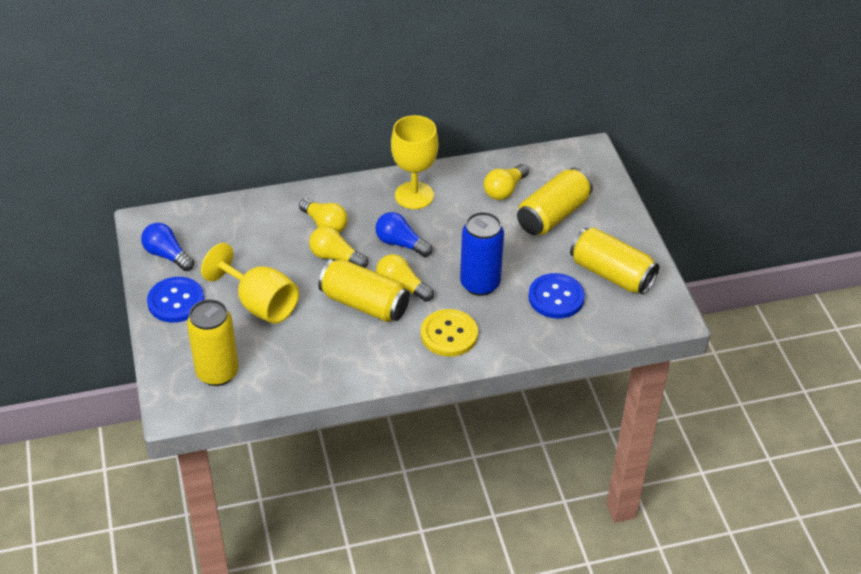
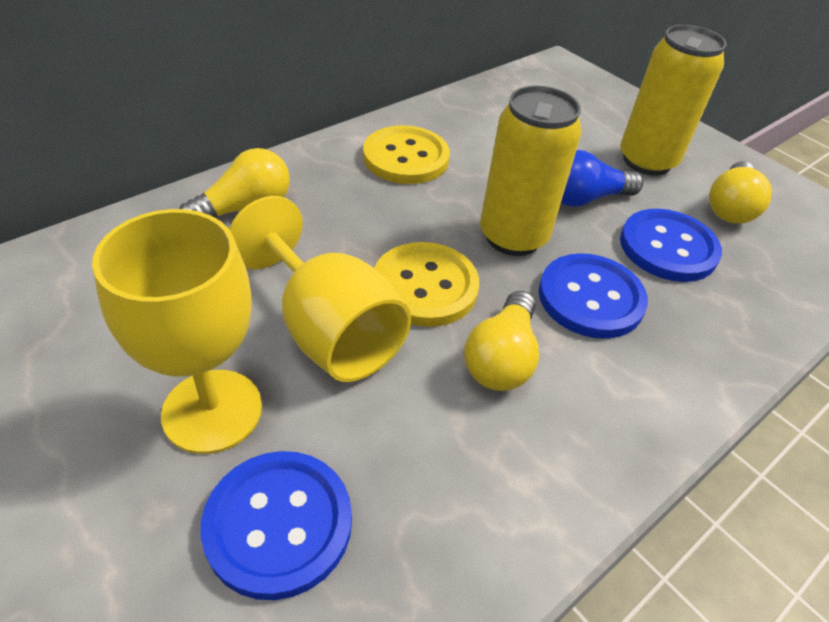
blue button: [147,277,204,323] [528,273,585,319] = 2 -> [201,451,352,600] [539,253,648,339] [620,209,722,282] = 3
blue can: [460,212,504,296] = 1 -> none = 0
blue light bulb: [141,223,194,271] [375,212,432,257] = 2 -> [561,150,643,207] = 1
yellow button: [421,309,478,357] = 1 -> [363,125,450,184] [374,242,479,327] = 2
yellow can: [187,299,239,386] [318,259,410,322] [517,168,593,235] [570,227,659,295] = 4 -> [480,86,581,256] [620,25,727,176] = 2
yellow light bulb: [299,198,348,233] [309,226,368,268] [376,254,434,302] [484,164,529,200] = 4 -> [180,148,290,217] [464,291,539,391] [709,161,772,224] = 3

